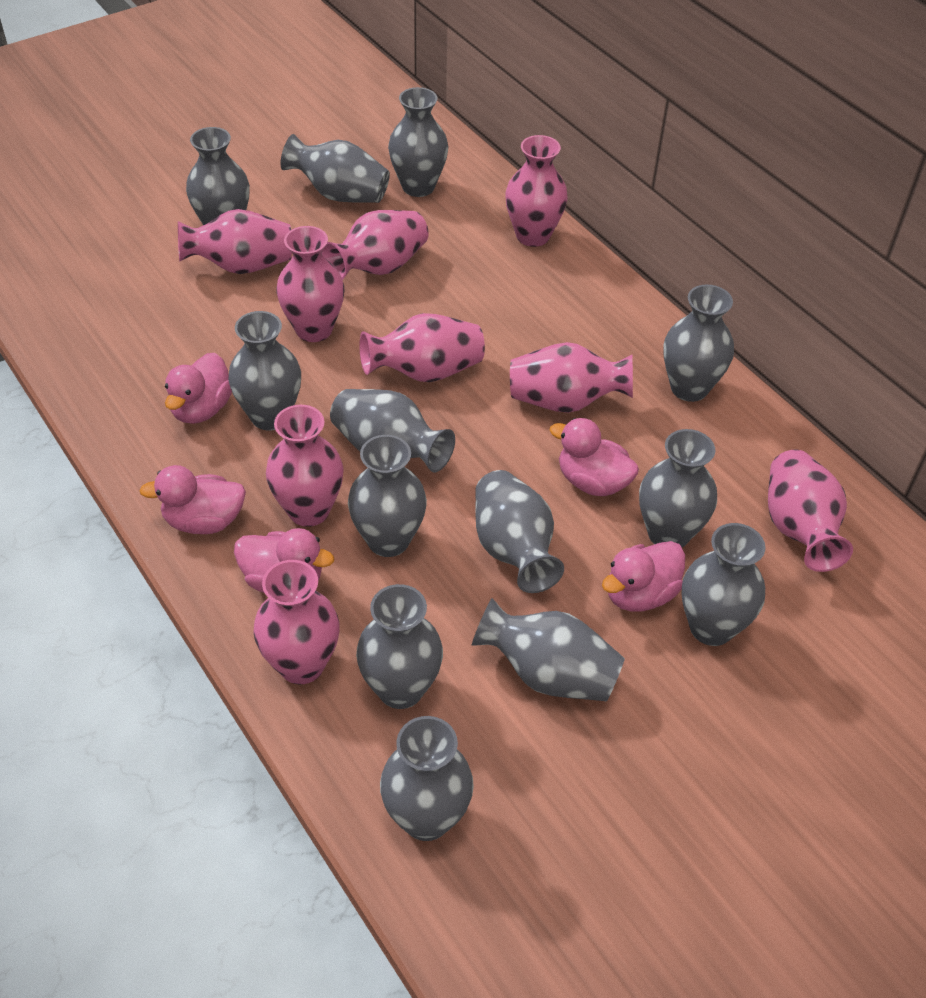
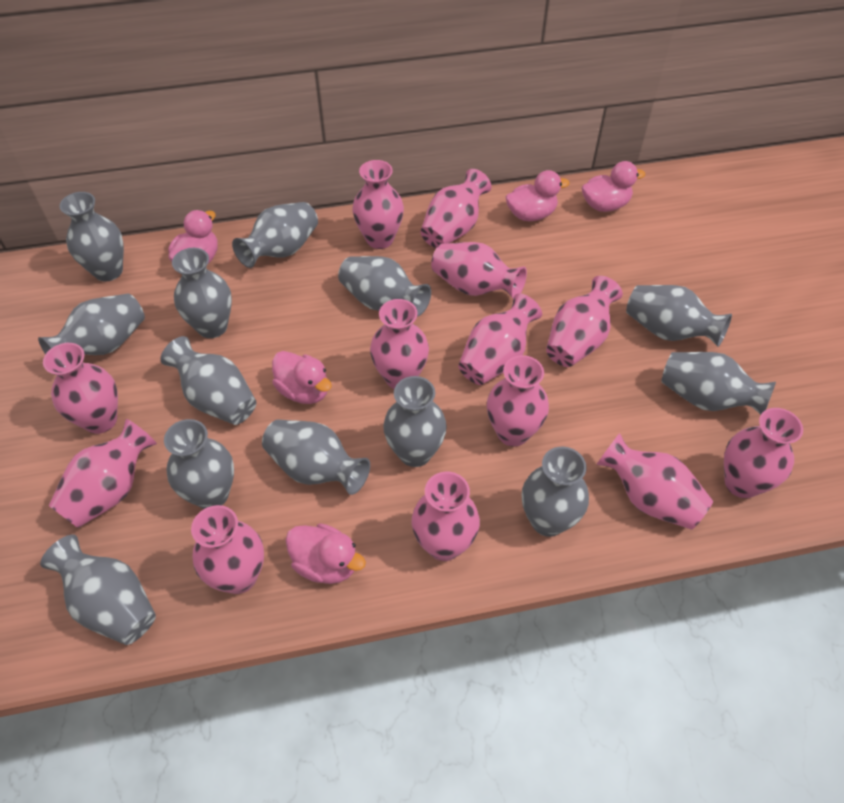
pink vase: [178,209,292,274] [253,560,340,684] [266,405,344,527] [276,226,344,342] [322,210,429,280] [359,313,485,382] [505,135,568,247] [510,342,633,413] [768,449,853,572] = 9 -> [43,343,118,434] [49,419,157,528] [191,505,264,594] [353,160,404,249] [370,299,429,389] [412,472,480,561] [420,169,492,248] [431,242,527,298] [458,293,542,385] [487,355,549,446] [546,276,623,367] [596,433,713,530] [724,408,803,498] = 13

